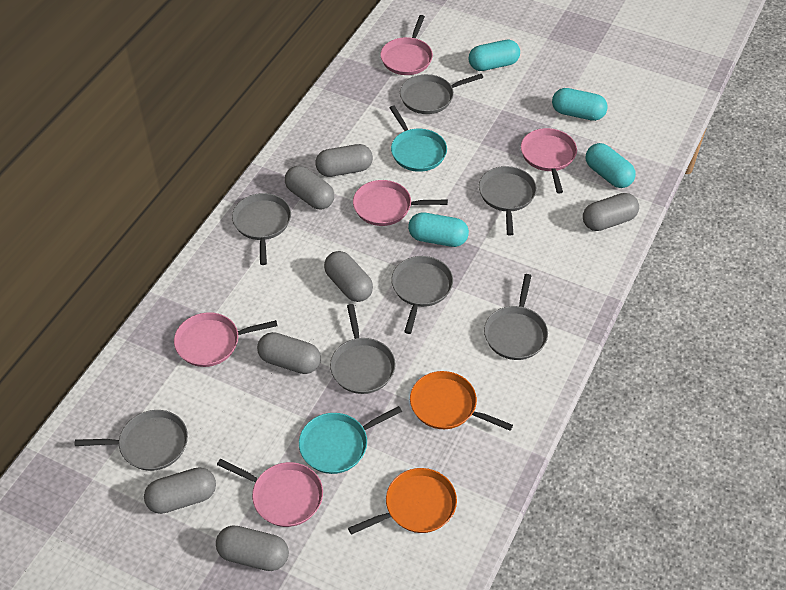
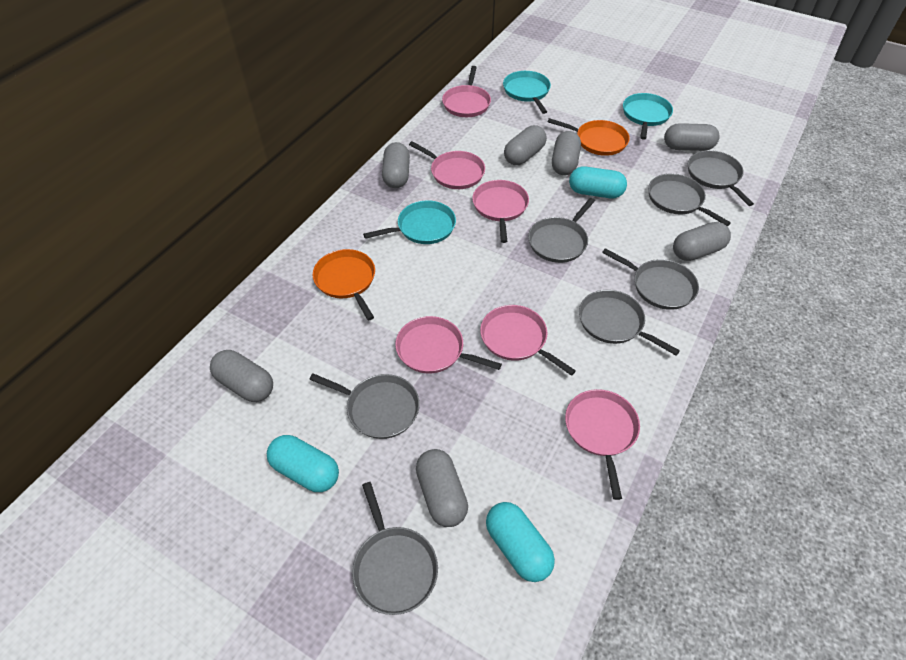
pink pan: [174,312,277,367] [217,459,323,527] [353,180,448,226] [380,15,433,75] [521,128,577,193] = 5 -> [395,316,502,373] [409,141,485,189] [442,66,491,117] [472,180,529,243] [480,305,576,376] [565,389,640,500] = 6
turquoise capsule: [408,213,469,247] [468,40,520,71] [552,88,608,121] [586,143,636,188] = 4 -> [267,435,339,492] [486,502,555,582] [569,166,627,198] = 3
turquoise pan: [299,406,402,474] [389,105,447,172] = 2 -> [363,200,456,244] [503,71,551,114] [623,93,673,140] = 3

